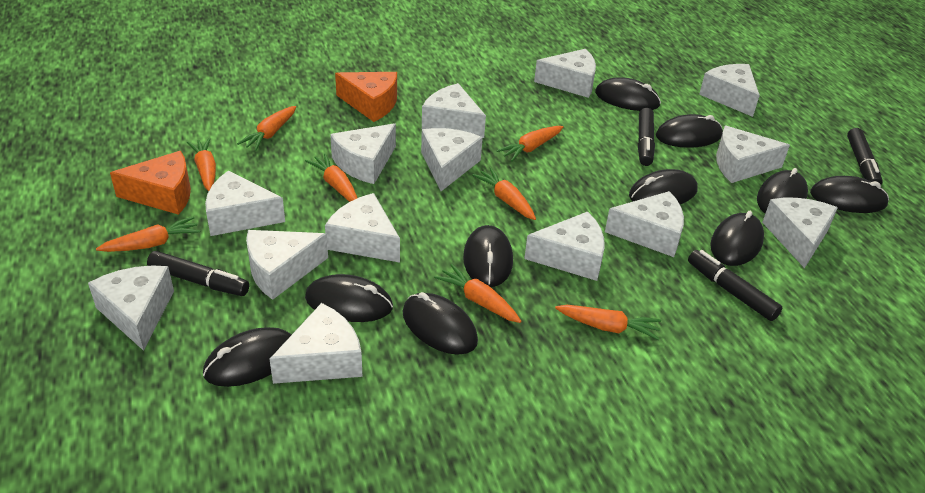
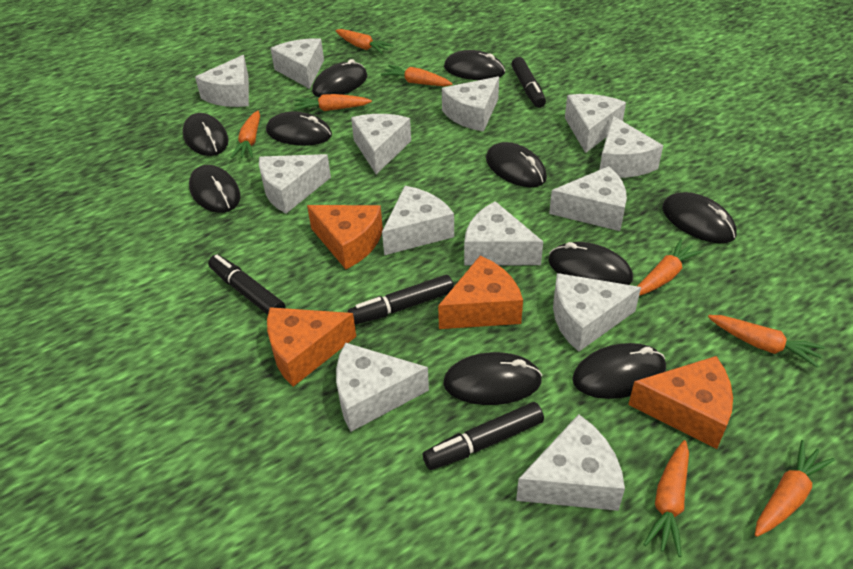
orange cheese: [110,151,191,215] [335,72,397,122] = 2 -> [267,307,356,387] [307,205,383,269] [438,255,523,329] [628,356,733,449] = 4
white cheese: [88,266,174,351] [205,171,285,236] [246,230,328,300] [270,303,362,384] [325,193,400,263] [330,123,396,184] [421,128,483,191] [422,83,486,138] [524,211,605,281] [534,49,596,98] [605,191,684,257] [699,64,760,117] [716,126,790,183] [762,198,838,268] = 14 -> [195,55,249,107] [259,154,331,214] [270,38,324,89] [336,342,429,432] [351,114,411,174] [382,186,454,255] [442,77,499,132] [464,201,543,265] [516,414,625,511] [549,166,627,231] [553,273,641,352] [565,94,626,153] [599,116,663,178] = 13

